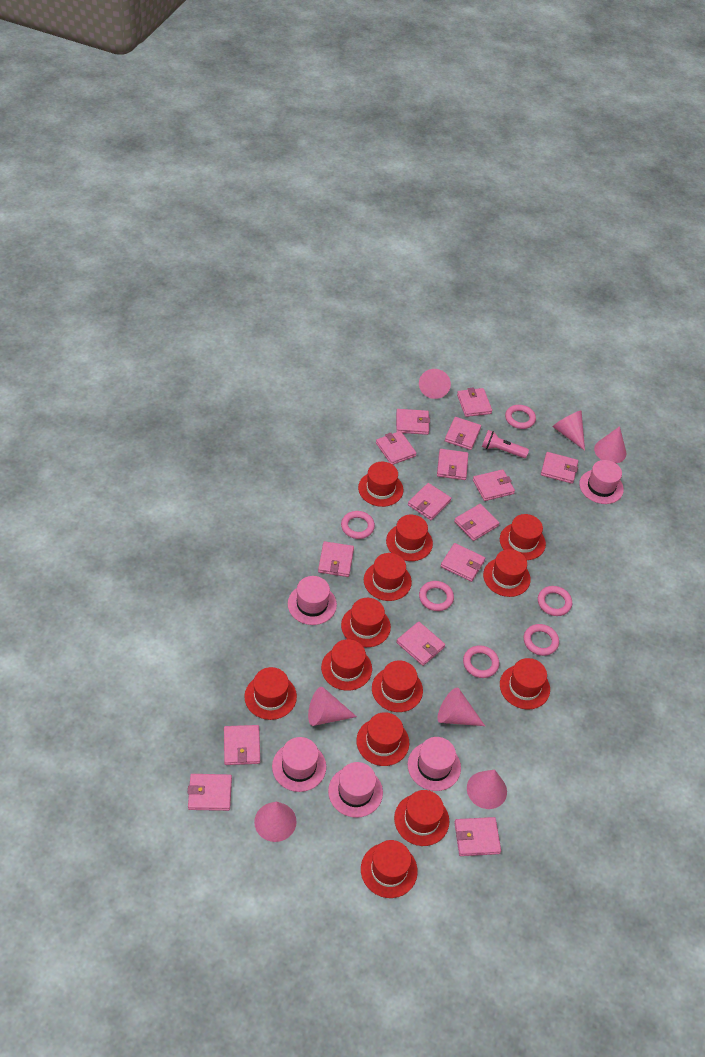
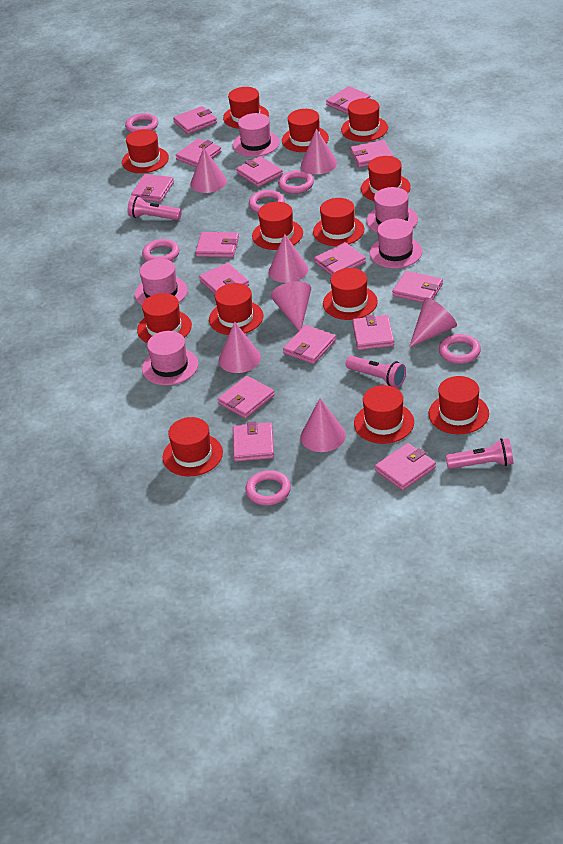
pink flashlight: [482,430,529,458] = 1 -> [128,196,182,220] [346,356,406,388] [446,438,513,469] = 3

